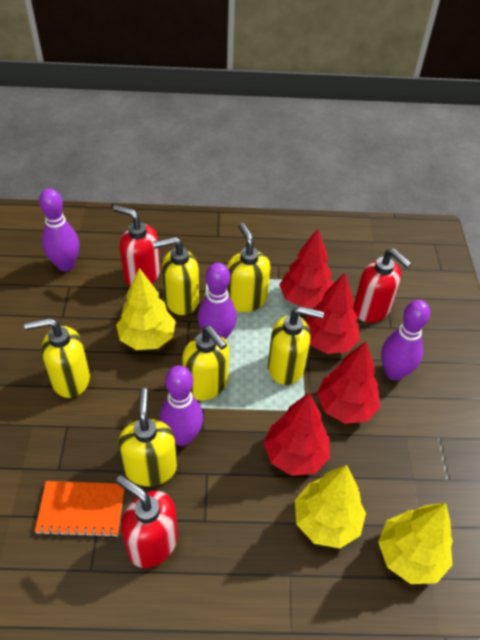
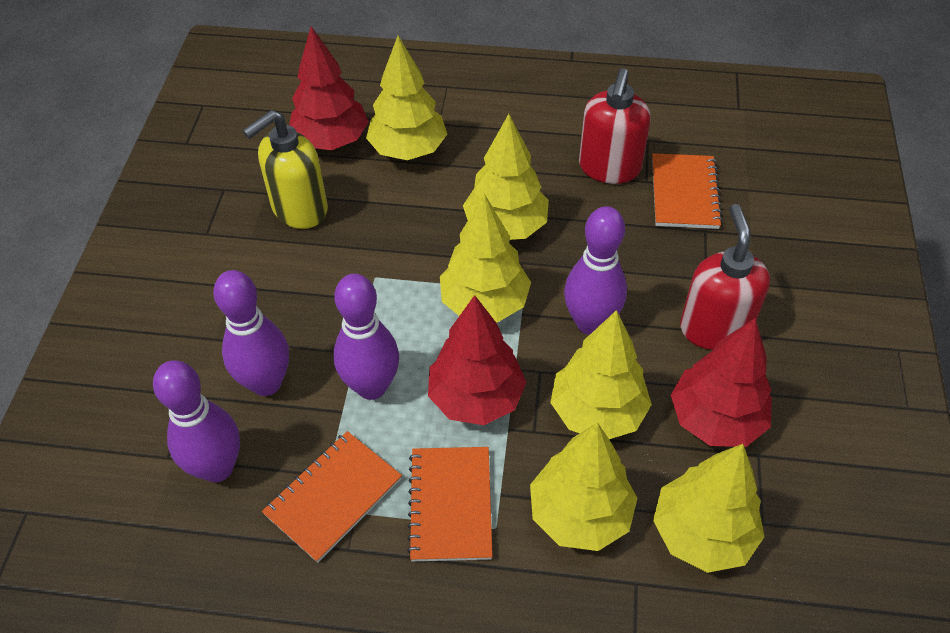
orange notebook: [35,481,124,538] = 1 -> [262,431,402,563] [407,447,493,561] [652,153,723,229] = 3
red soap dispenser: [113,205,160,287] [116,475,178,568] [353,249,412,323] = 3 -> [579,68,651,184] [680,204,770,350] = 2
red tree: [264,393,330,476] [279,229,334,308] [305,273,360,354] [317,341,380,424] = 4 -> [289,26,369,150] [428,295,527,425] [671,318,772,447] = 3
yellow soap dispenser: [24,318,90,398] [118,388,177,486] [153,237,199,315] [182,326,229,400] [227,223,270,312] [268,306,324,385] = 6 -> [243,110,328,229] = 1
yellow tree: [116,268,176,350] [295,465,366,548] [378,503,453,584] = 3 -> [366,36,447,160] [440,194,531,322] [463,114,549,240] [530,422,637,551] [550,310,652,439] [653,444,765,573] = 6

